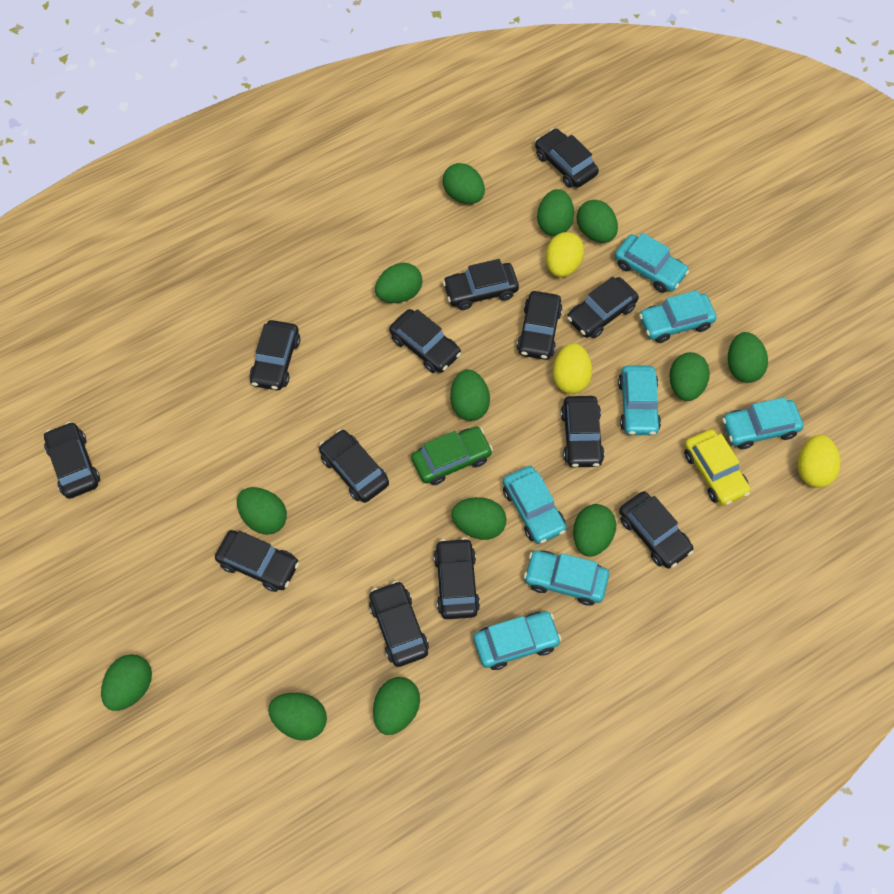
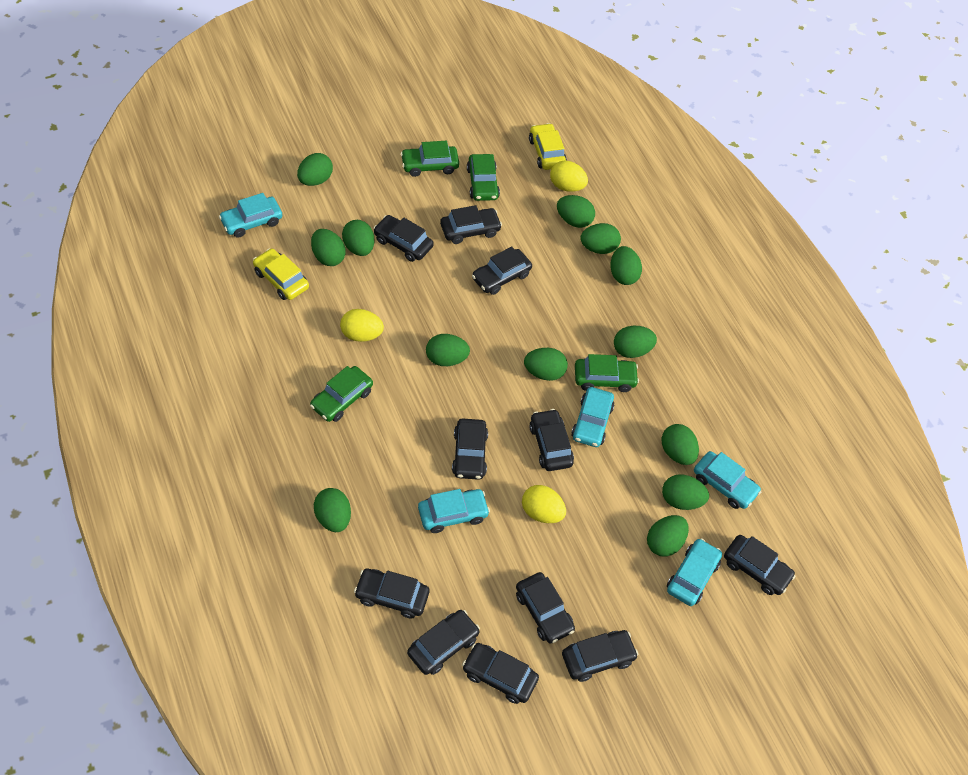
black car: [44,422,100,499] [215,530,299,592] [249,320,300,390] [319,429,389,503] [369,581,429,667] [389,309,461,373] [434,538,480,619] [443,259,519,310] [516,291,563,360] [535,128,599,188] [560,396,605,467] [567,277,639,338] [619,491,693,569] = 13 -> [354,568,429,618] [374,215,434,262] [407,610,480,675] [440,205,502,244] [452,418,488,480] [462,643,539,704] [472,246,532,295] [516,572,575,644] [529,409,574,471] [562,630,638,682] [724,535,796,595] = 11
green car: [411,426,493,485] = 1 -> [310,366,373,422] [401,141,459,177] [467,154,500,201] [575,354,639,392] = 4
turquoise car: [474,611,561,670] [503,466,566,544] [524,550,609,606] [615,233,689,293] [618,365,661,435] [639,290,717,343] [722,397,804,449] = 7 -> [219,193,282,238] [418,489,490,533] [571,387,614,447] [667,538,722,606] [694,451,761,509] = 5
yellow car: [684,429,751,506] = 1 -> [253,248,309,300] [529,123,567,170] = 2

